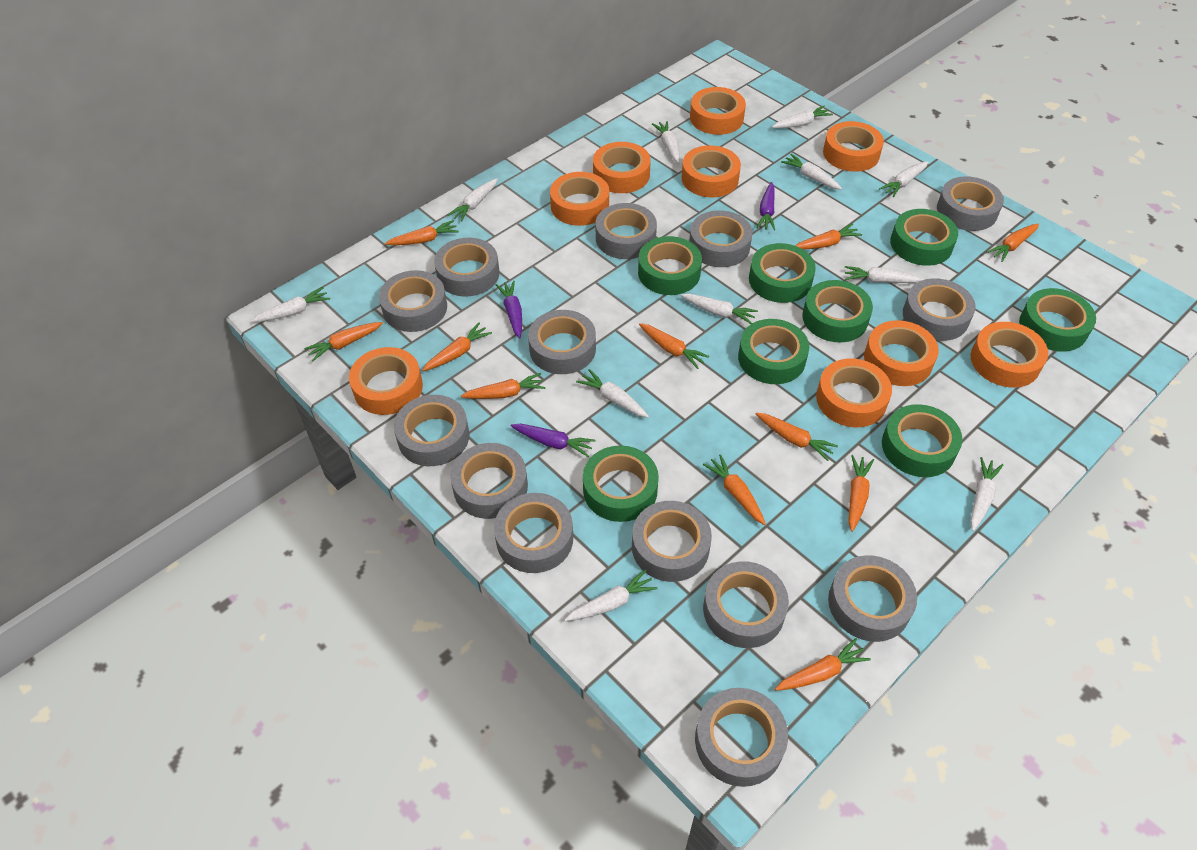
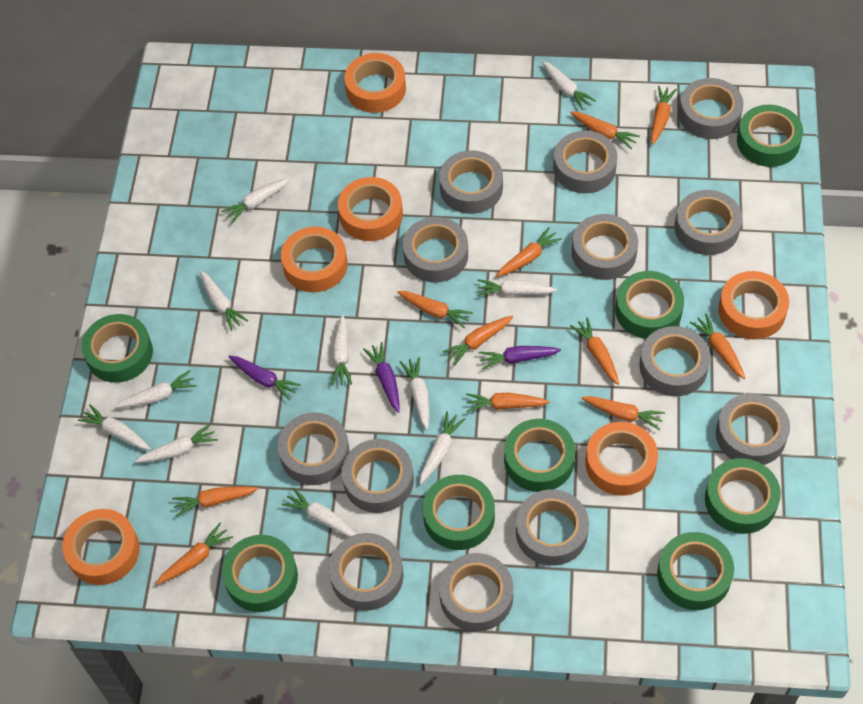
grey tape: [379,270,447,332] [394,395,470,466] [434,238,499,296] [450,443,528,519] [494,493,573,573] [528,310,596,374] [596,203,657,259] [632,501,712,582] [689,210,753,267] [695,688,788,787] [703,561,789,648] [828,555,917,642] [903,278,975,341] [937,176,1004,231] = 14 -> [278,412,350,485] [329,533,404,611] [342,439,414,513] [403,217,468,283] [439,150,503,214] [439,553,513,632] [516,489,589,566] [553,131,618,194] [572,214,638,280] [640,326,710,397] [674,190,742,255] [679,78,744,139] [716,393,790,465] = 13
orange tape: [349,347,423,415] [550,172,609,226] [593,142,651,193] [682,145,741,197] [690,87,746,135] [816,359,892,427] [823,121,884,172] [864,320,939,386] [971,322,1048,388] = 9 -> [63,509,140,585] [281,227,348,292] [338,177,403,241] [344,53,406,113] [585,422,658,495] [718,271,789,339] = 6

